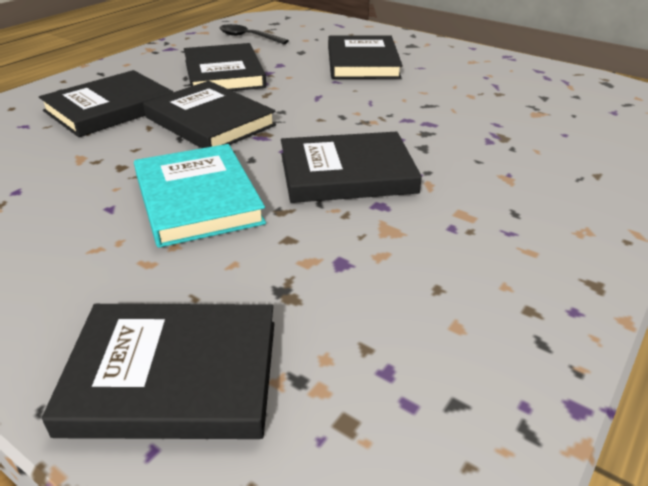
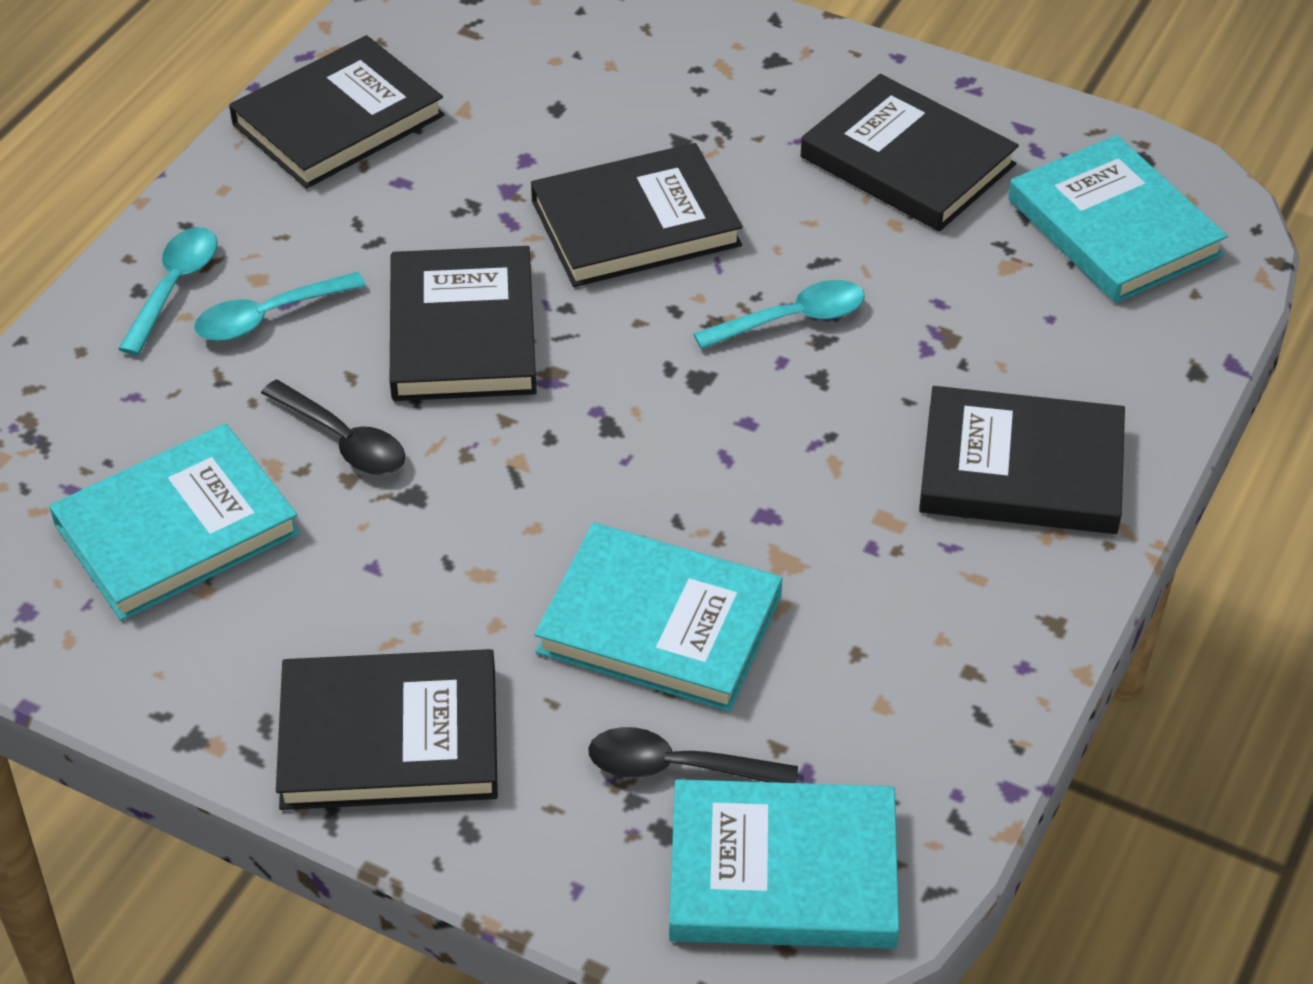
black spoon: [220,24,289,44] = 1 -> [261,380,405,475] [588,727,798,783] = 2
turquoise book: [134,144,266,248] = 1 -> [49,423,300,621] [534,523,783,712] [669,779,899,949] [1008,135,1228,303] = 4
turquoise spoon: none = 0 -> [118,227,218,355] [194,272,366,341] [693,280,865,349] = 3

